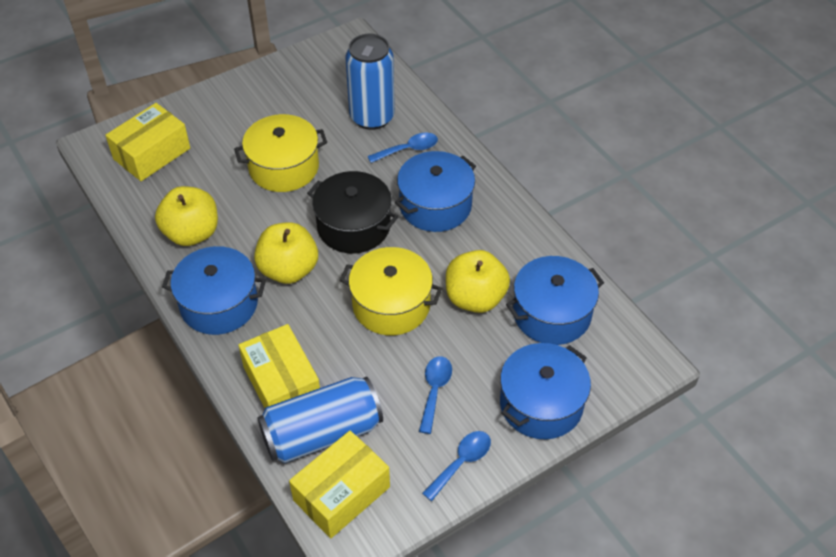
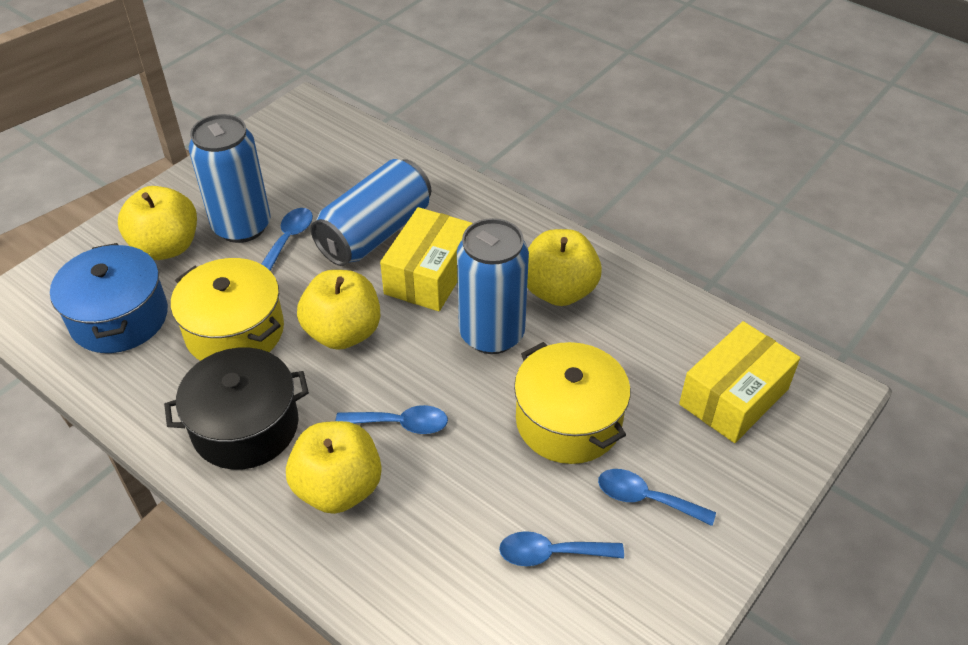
blue can: [257,377,383,463] [345,34,395,130] = 2 -> [189,114,271,243] [311,159,431,266] [457,218,529,354] = 3
blue pot: [162,246,266,335] [395,151,476,232] [500,343,591,439] [506,256,604,345] = 4 -> [50,243,168,353] = 1
blue spoon: [368,133,438,163] [419,356,452,434] [422,431,491,501] = 3 -> [261,208,313,271] [336,405,448,434] [499,531,624,566] [598,469,716,526] = 4
yellow apple: [155,186,218,246] [254,222,318,284] [446,250,510,313] = 3 -> [118,186,197,260] [286,421,382,514] [297,270,380,350] [527,229,602,306] = 4
yellow box: [105,103,190,181] [238,324,320,408] [289,431,390,538] = 3 -> [380,207,473,311] [679,321,800,443] = 2

